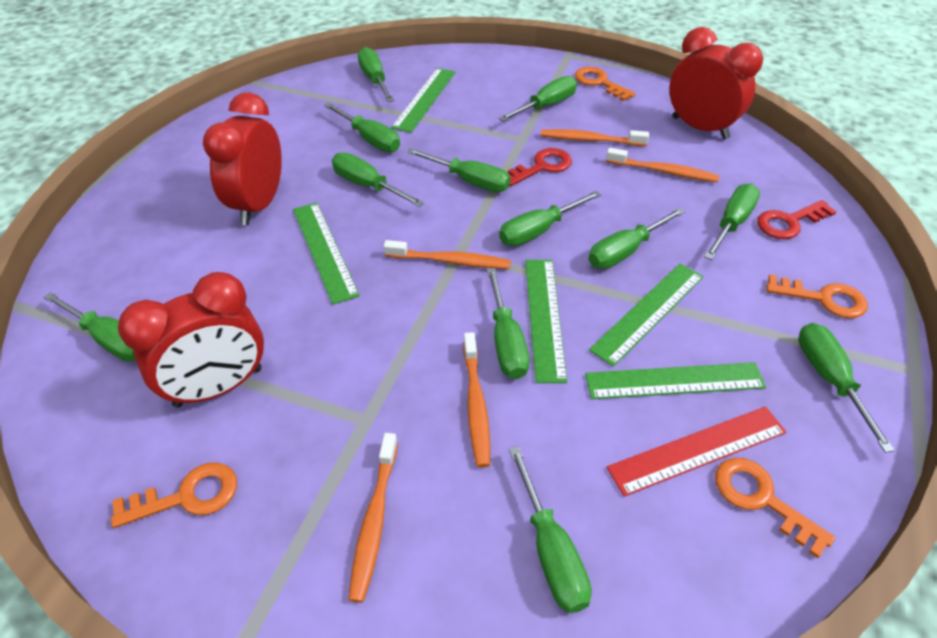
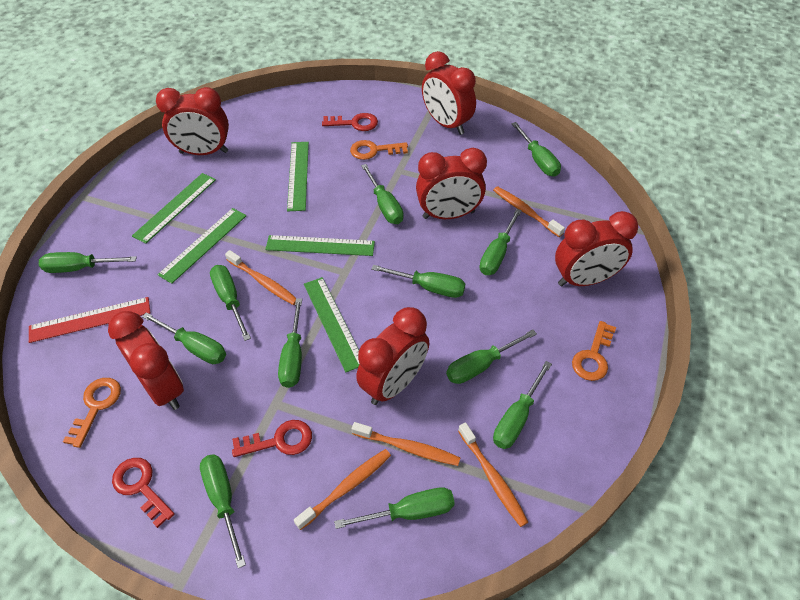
orange key: [111,463,237,528] [575,67,636,101] [715,458,835,558] [766,275,868,318] = 4 -> [63,378,121,448] [350,140,408,160] [572,321,616,381] = 3
red clock: [118,272,264,408] [203,92,282,225] [669,27,763,140] = 3 -> [108,311,184,410] [156,87,229,155] [356,307,429,405] [416,148,487,219] [422,51,476,135] [555,211,638,286] = 6
red key: [508,148,572,186] [757,200,837,239] = 2 -> [112,458,175,528] [232,420,312,457] [322,113,378,131] = 3

